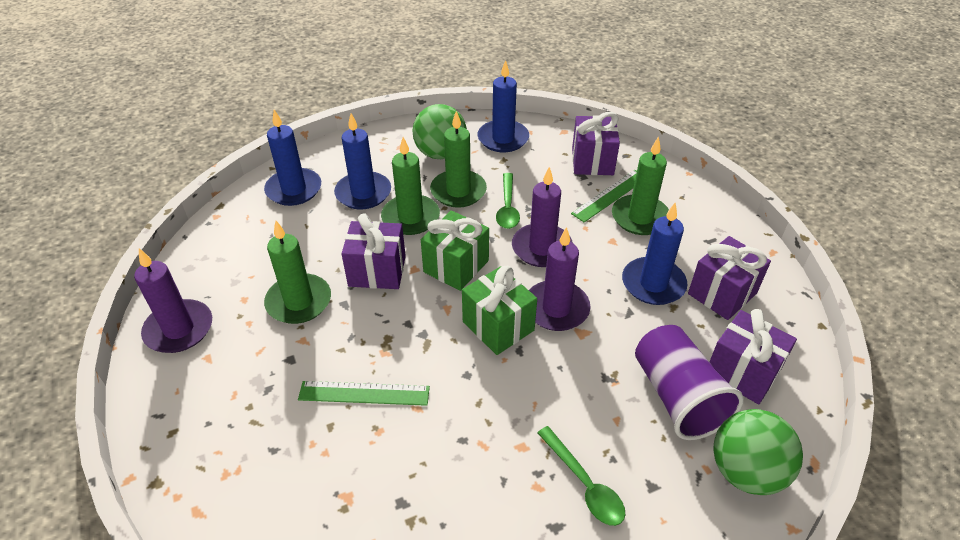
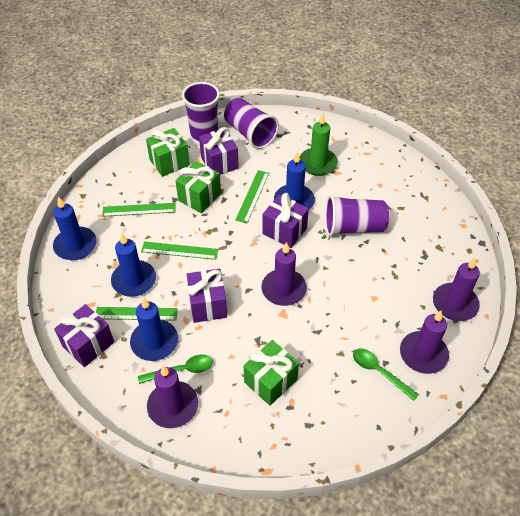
green ball: [412,104,467,159] [713,409,803,495] = 2 -> none = 0
green candle: [264,221,331,324] [381,137,440,235] [430,111,487,208] [612,136,669,235] = 4 -> [300,114,338,176] = 1
green gift: [421,210,489,291] [462,266,537,355] = 2 -> [146,128,190,177] [175,161,221,213] [244,340,299,406] = 3
green ruler: [298,381,430,406] [571,170,637,222] = 2 -> [96,307,178,321] [102,203,176,217] [141,242,218,260] [235,170,269,223] = 4
purple candle: [134,248,212,353] [512,167,573,267] [529,227,591,331] = 3 -> [147,366,198,428] [262,242,307,306] [400,311,449,374] [433,258,480,321] = 4
purple cup: [635,325,744,440] = 1 -> [182,82,220,141] [224,98,279,149] [325,195,389,236] = 3

